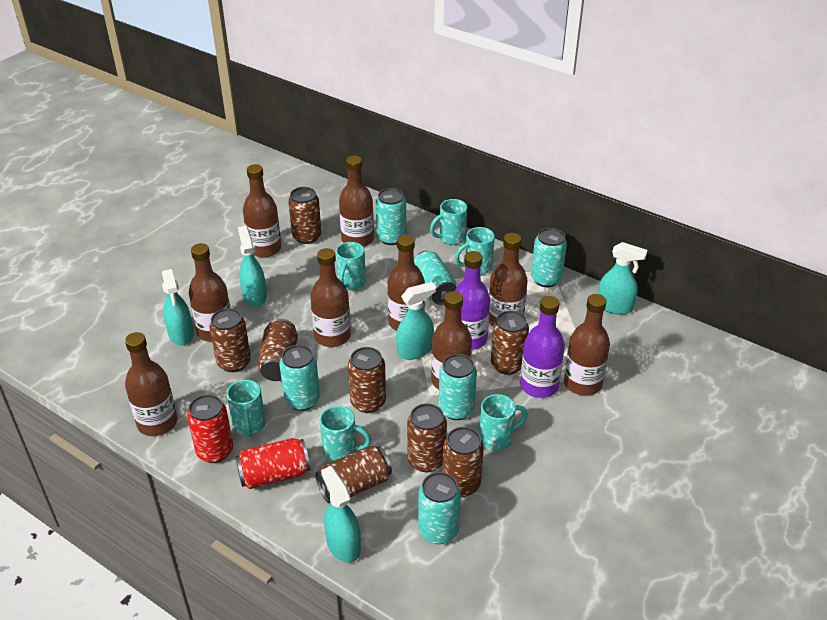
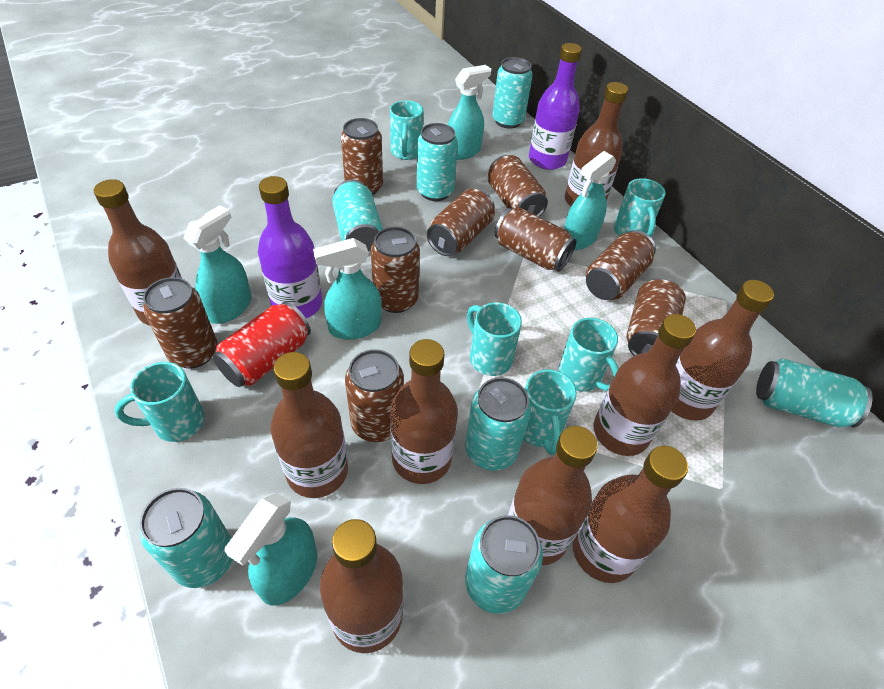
brown can: [209,308,251,372] [258,319,298,381] [288,187,321,244] [315,445,392,503] [348,347,386,413] [407,403,447,472] [442,427,484,497] [491,311,529,375] = 8 -> [143,277,217,368] [341,118,383,195] [345,349,404,442] [371,227,420,313] [427,189,495,256] [488,155,548,217] [495,207,576,272] [586,230,656,300] [626,278,686,356] = 9
red can: [187,395,233,463] [235,438,310,489] = 2 -> [213,302,311,387] = 1
turquoise can: [279,345,320,411] [376,188,406,245] [414,251,456,305] [418,472,461,544] [439,354,477,420] [531,228,567,287] = 6 -> [139,488,233,588] [332,179,383,252] [417,123,458,201] [465,377,531,471] [465,515,543,614] [492,57,533,129] [756,358,873,427] = 7

